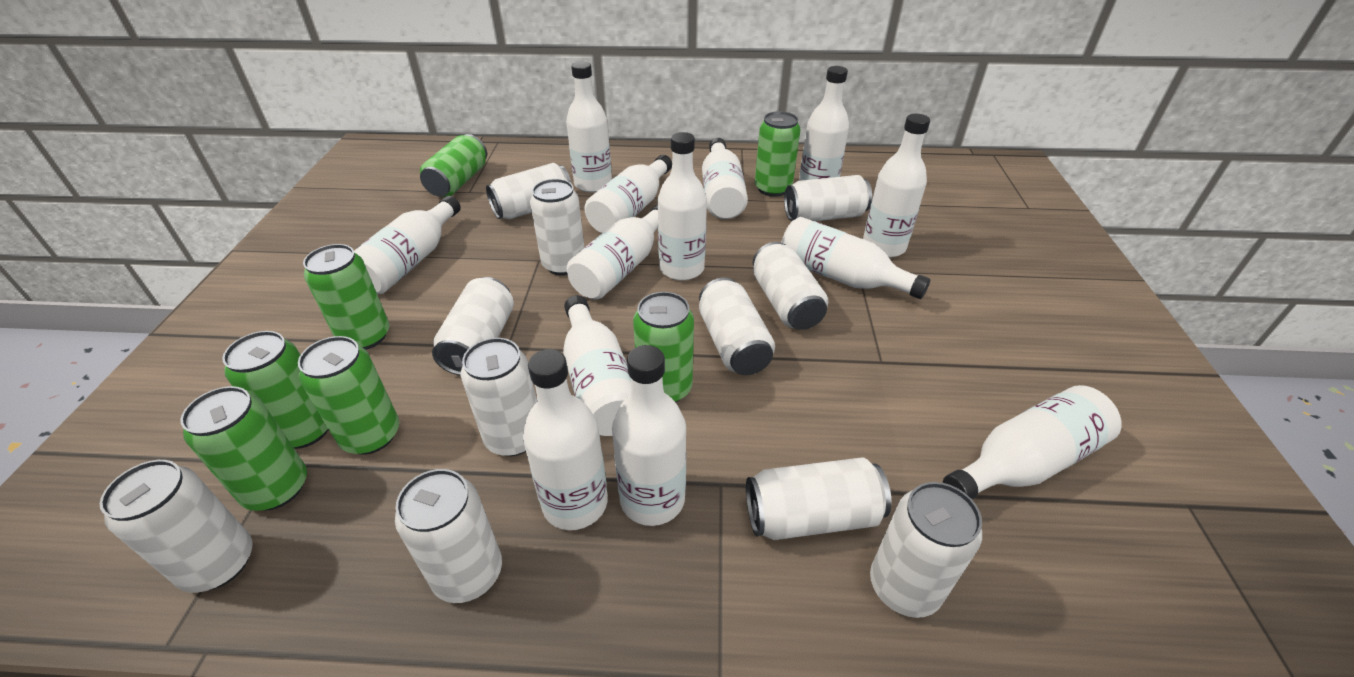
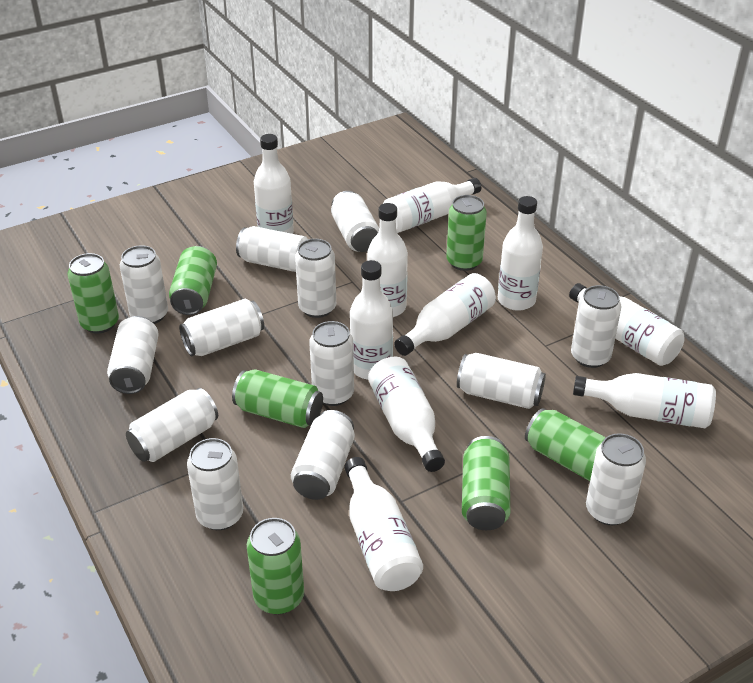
white bottle: [354,196,461,294] [523,349,608,530] [563,295,631,436] [566,62,612,193] [567,204,658,299] [584,155,672,233] [612,345,686,526] [658,132,707,281] [702,138,748,219] [781,217,930,299] [799,66,849,181] [863,114,930,258] [943,385,1122,499] = 13 -> [254,134,294,234] [344,457,423,591] [350,260,393,380] [367,203,408,317] [368,357,445,472] [383,178,481,233] [394,273,496,356] [498,196,543,311] [569,283,685,366] [573,373,716,428] = 10
white can: [100,460,253,593] [395,469,502,603] [432,277,514,375] [461,338,537,456] [486,163,572,219] [530,179,584,275] [699,278,775,375] [746,458,891,540] [753,242,828,330] [784,175,872,221] [870,482,982,618] = 11 -> [107,316,159,394] [120,245,168,324] [126,388,218,462] [179,299,264,356] [187,438,243,530] [236,226,308,272] [291,410,355,500] [295,239,336,318] [309,321,354,406] [331,191,379,252] [457,353,546,409] [571,285,621,368] [586,433,646,525] = 13

